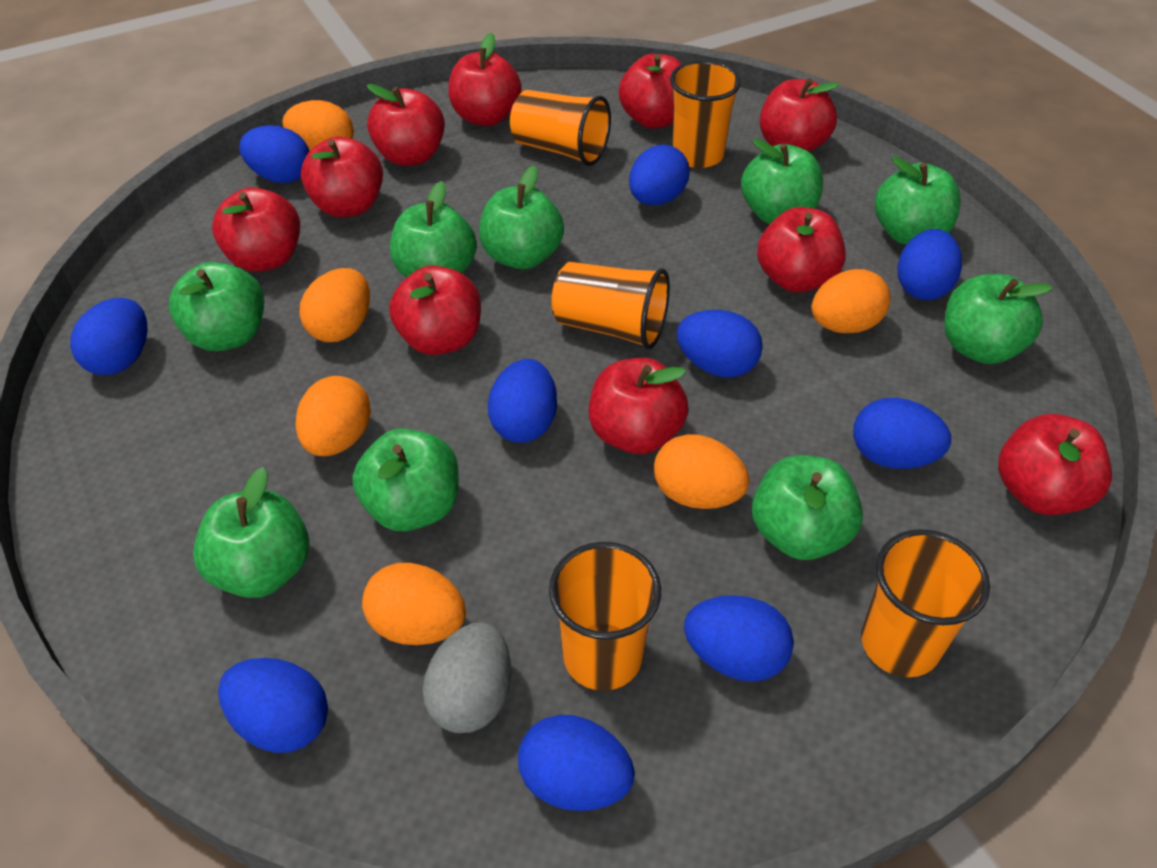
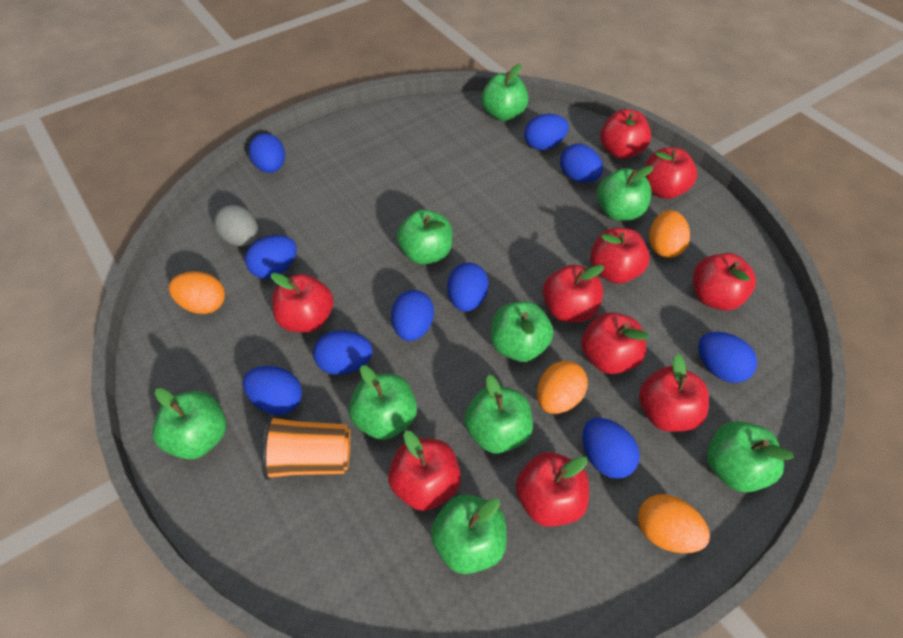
orange cup: [510,90,611,166] [549,542,661,691] [551,262,670,350] [670,60,741,168] [861,529,990,677] = 5 -> [262,416,350,480] = 1
orange egg: [283,100,354,151] [295,376,371,456] [300,268,370,342] [362,563,466,645] [654,434,750,509] [811,269,891,333] = 6 -> [169,271,225,314] [537,361,588,414] [638,494,710,553] [649,210,690,258] = 4

